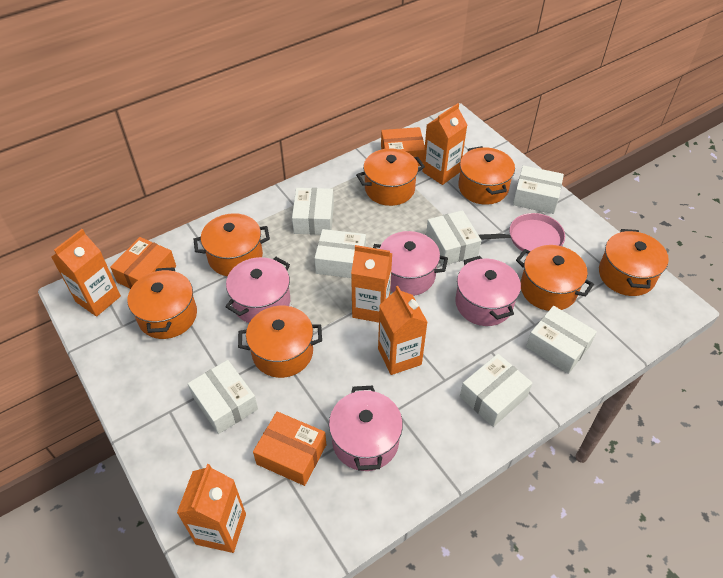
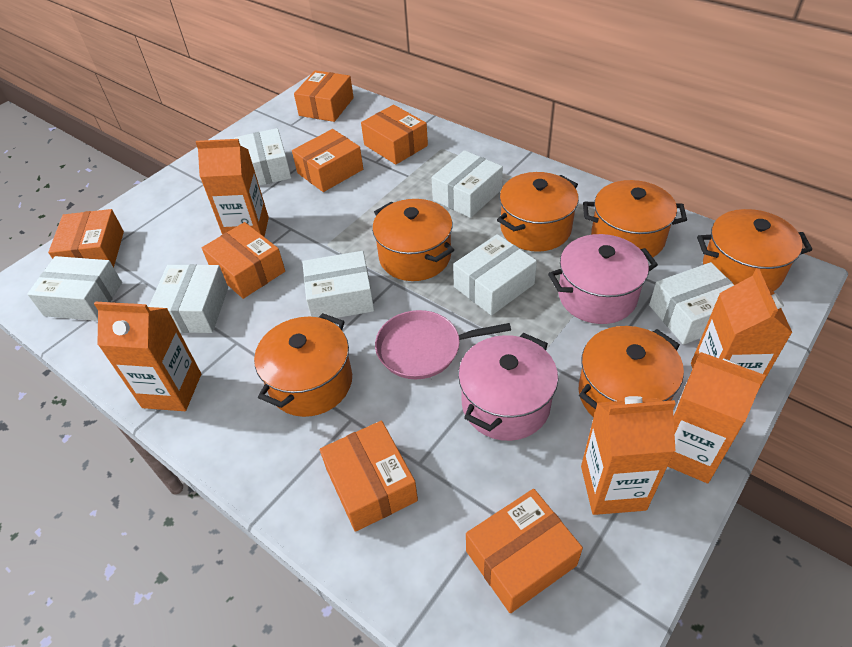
orange box: [110,237,176,289] [253,412,326,486] [381,127,425,166] = 3 -> [48,209,124,267] [202,222,285,299] [292,129,363,192] [294,70,354,122] [320,421,418,532] [361,105,428,165] [466,489,583,613] = 7
orange pot: [127,267,197,339] [193,213,270,276] [238,306,322,378] [356,148,425,206] [458,146,515,205] [516,245,594,311] [599,229,669,296] = 7 -> [254,313,352,417] [372,199,454,281] [497,172,579,252] [579,326,684,417] [583,180,687,260] [697,209,812,291] = 6
pink pot: [225,257,290,323] [329,386,403,471] [373,231,448,296] [455,256,521,326] = 4 -> [458,333,558,441] [548,234,658,324] = 2

